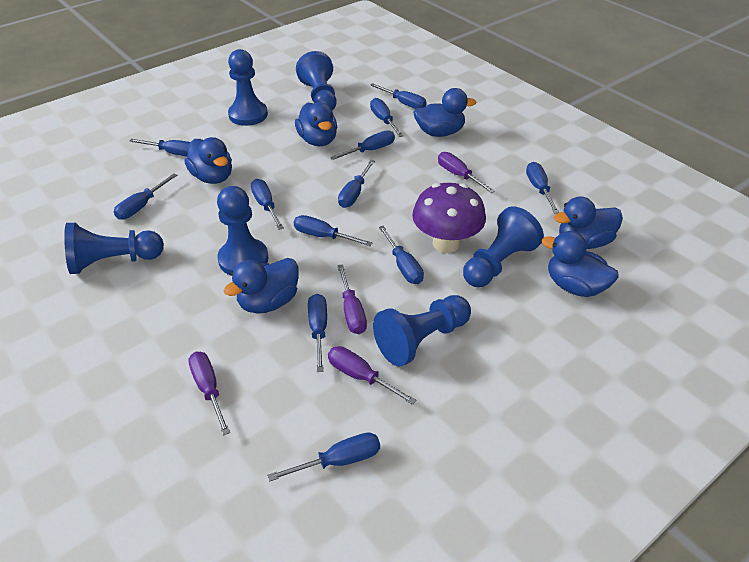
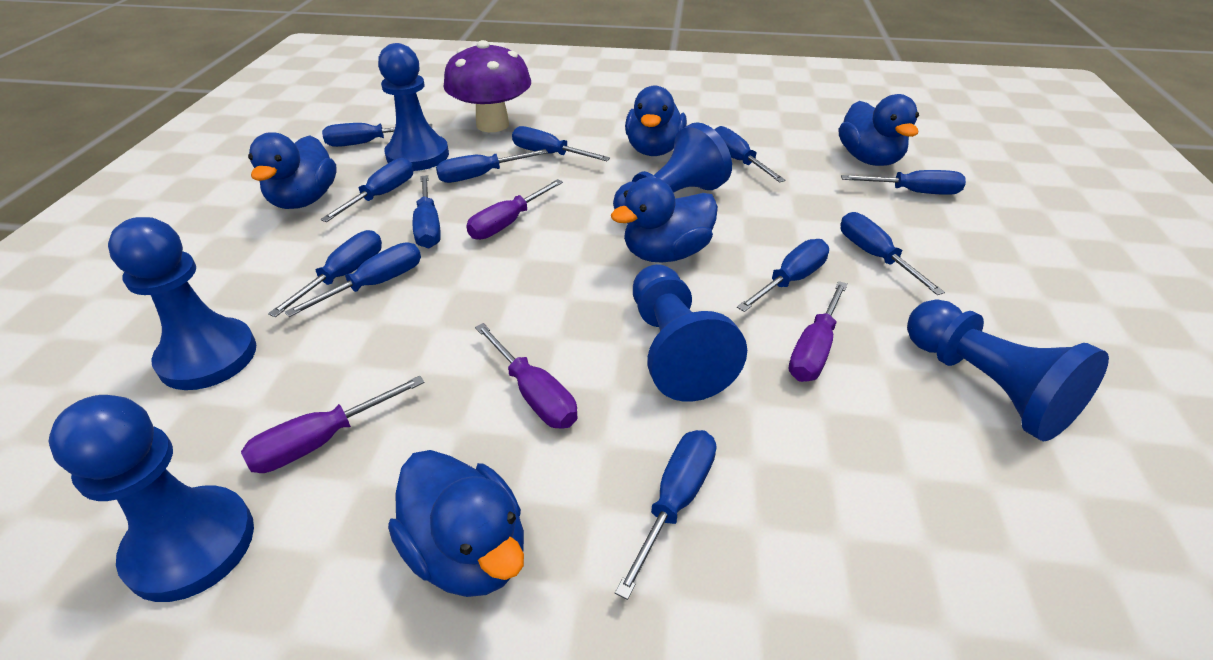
blue duck: [184,137,232,184] [224,258,299,314] [295,102,337,146] [413,88,476,137] [542,231,619,297] [554,196,623,249] = 6 -> [248,132,337,209] [388,450,524,597] [611,177,718,263] [625,85,687,156] [839,94,919,166] = 5

